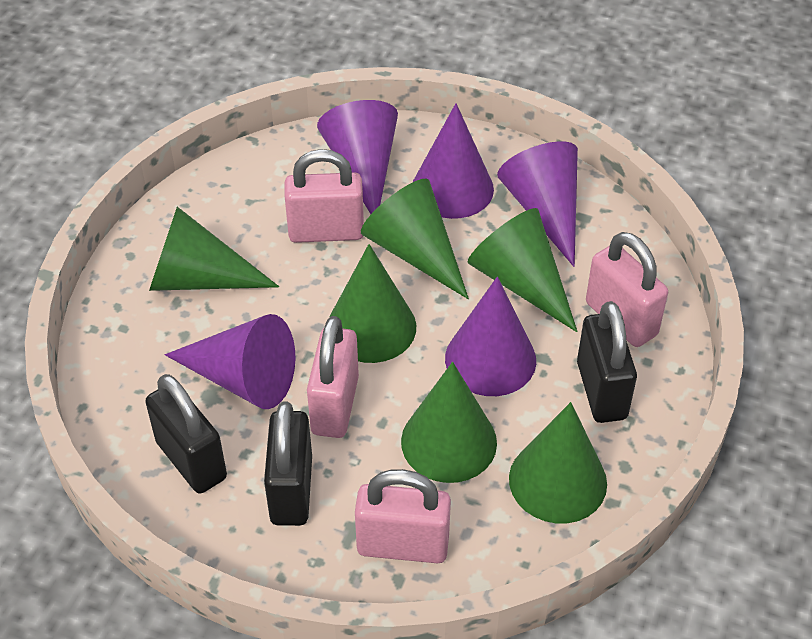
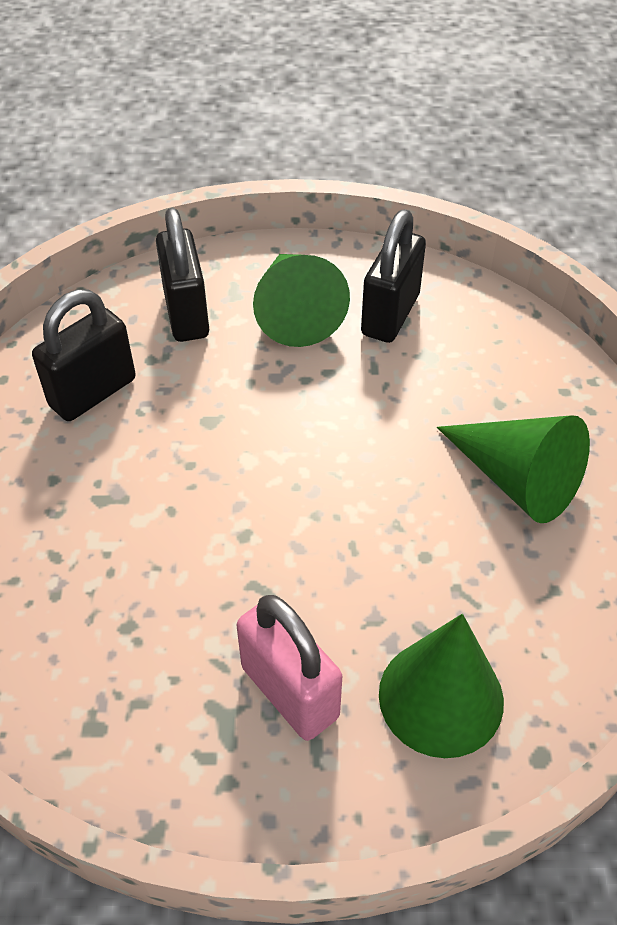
green cone: [149,207,279,291] [329,244,416,363] [361,179,469,299] [401,362,497,483] [468,208,578,332] [509,402,607,523] = 6 -> [253,254,350,347] [379,614,504,758] [437,415,590,523] = 3
pink padlock: [285,149,364,243] [307,316,359,438] [355,469,451,563] [586,232,668,347] = 4 -> [237,595,342,741] = 1
purple cone: [165,314,295,409] [317,100,398,214] [413,103,494,219] [445,277,536,396] [497,141,578,267] = 5 -> none = 0

